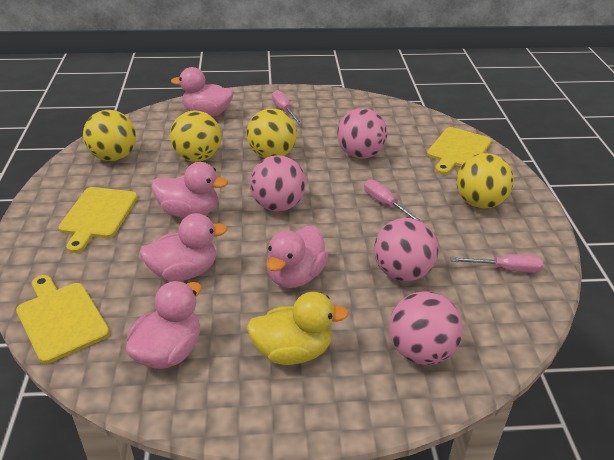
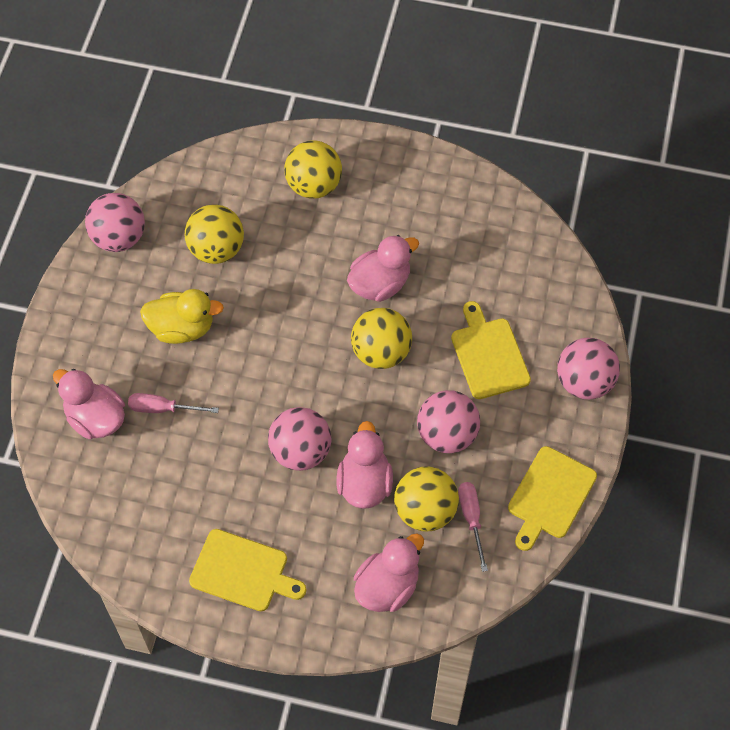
pink duck: [126,281,202,369] [139,213,228,281] [151,162,228,218] [171,67,234,116] [267,226,328,288] = 5 -> [53,369,125,439] [336,421,393,509] [347,235,419,302] [354,533,424,612] = 4
pink screwdriver: [272,90,302,124] [364,179,424,223] [451,254,543,273] = 3 -> [128,393,219,413] [458,482,488,572] = 2

